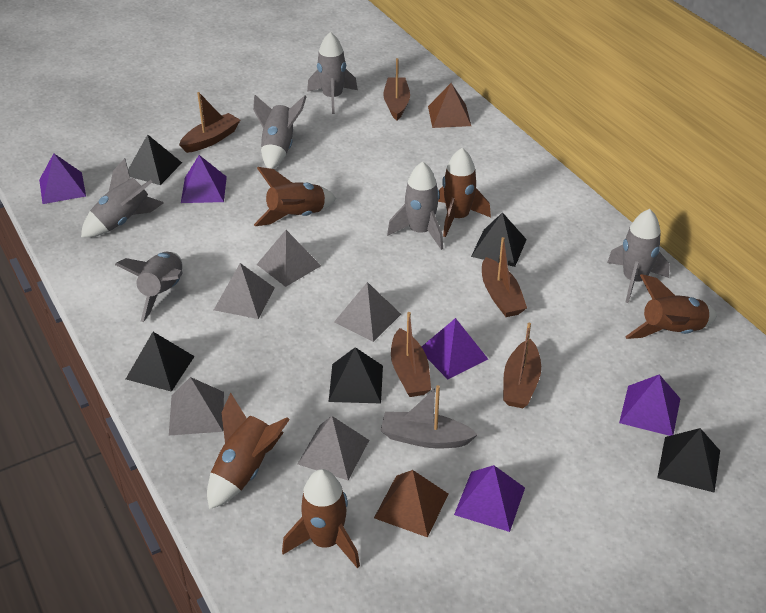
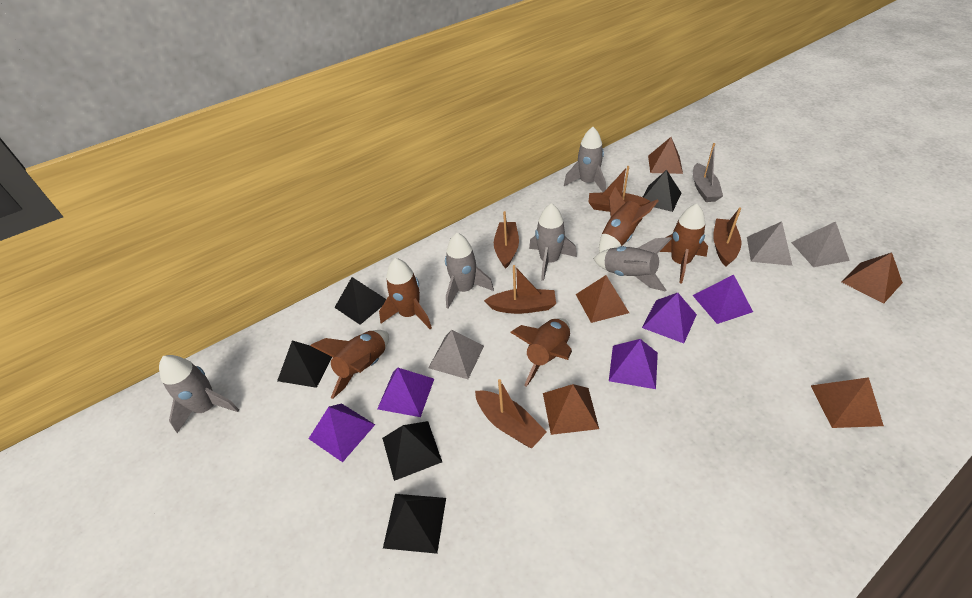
brown pyramid: [374,470,448,538] [428,83,471,128] = 2 -> [543,384,599,435] [576,275,629,323] [648,137,683,174] [810,377,884,428] [842,252,903,304] = 5
grey pyramid: [169,377,224,435] [214,263,275,319] [257,230,321,287] [298,416,369,480] [334,282,401,342] = 5 -> [428,330,484,379] [747,221,792,266] [791,222,850,267] = 3
grey rocket: [81,158,164,237] [115,252,183,322] [253,95,307,169] [307,32,358,114] [387,162,443,250] [607,209,670,303] = 6 -> [159,355,239,433] [445,233,494,309] [529,203,577,281] [564,127,606,192] [593,237,672,291] = 5

